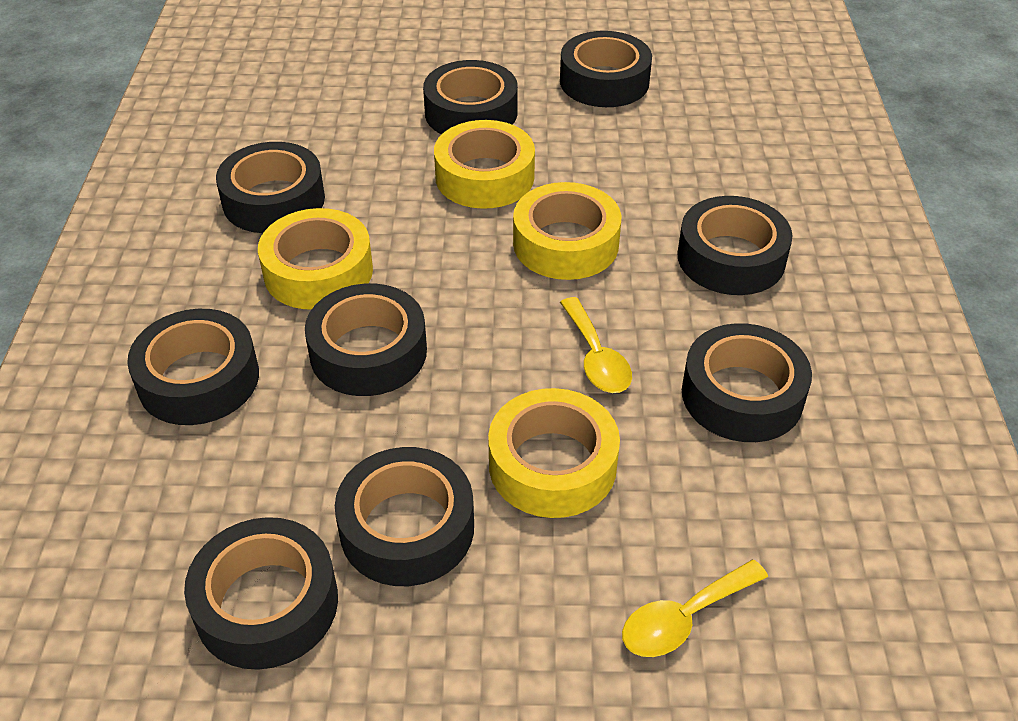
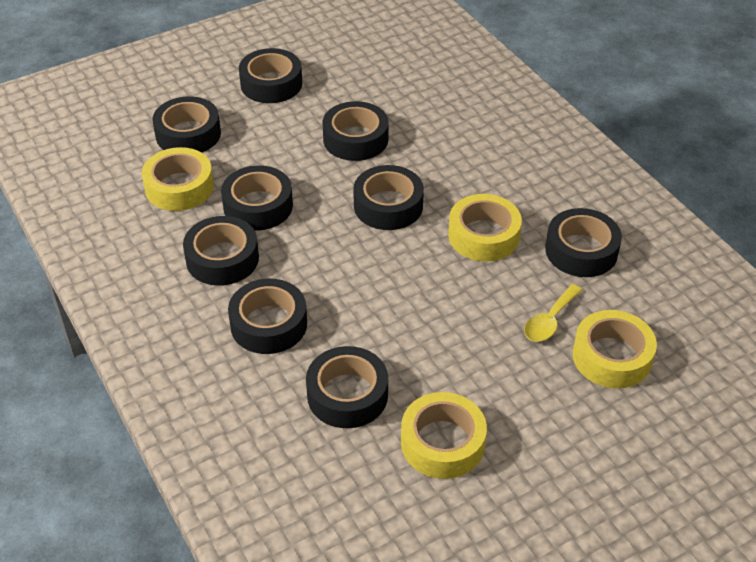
yellow spoon: [560,297,632,393] [622,560,768,657] = 2 -> [524,284,582,342] = 1

